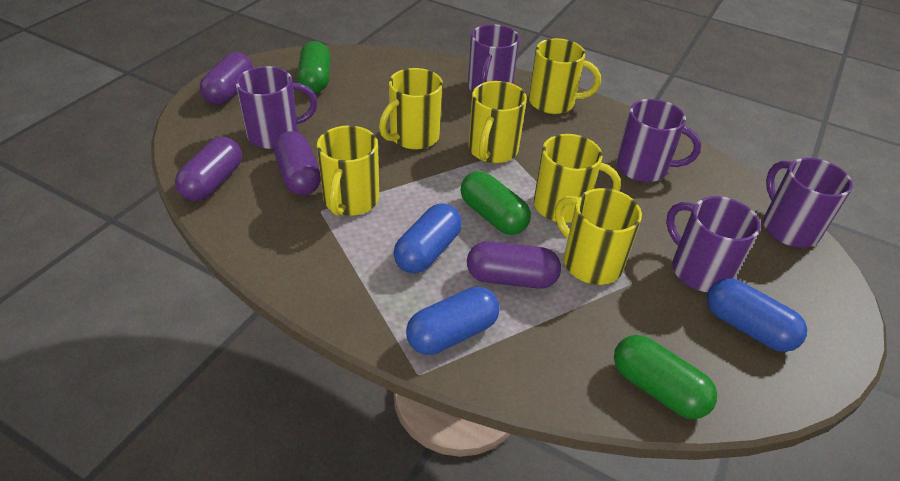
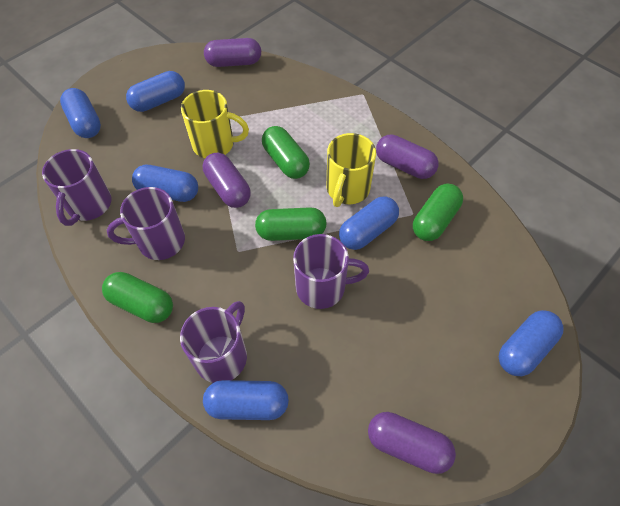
blue capsule: [393,203,462,274] [406,287,500,355] [707,278,807,352] = 3 -> [60,88,101,138] [126,71,185,112] [132,165,198,202] [203,380,289,420] [339,197,399,250] [499,310,563,376] = 6
green capsule: [298,41,330,93] [461,171,531,235] [614,335,717,419] = 3 -> [102,272,173,323] [255,207,327,241] [262,126,310,179] [413,183,463,241] = 4
purple mug: [236,66,318,149] [468,24,520,92] [616,99,701,182] [666,196,761,292] [763,158,853,248] = 5 -> [42,149,111,226] [107,187,185,260] [180,301,247,383] [293,234,369,309] = 4
yellow mug: [317,125,379,216] [379,68,443,149] [469,81,527,163] [529,38,601,114] [534,134,621,223] [555,188,642,285] = 6 -> [181,90,249,158] [327,133,376,207] = 2

